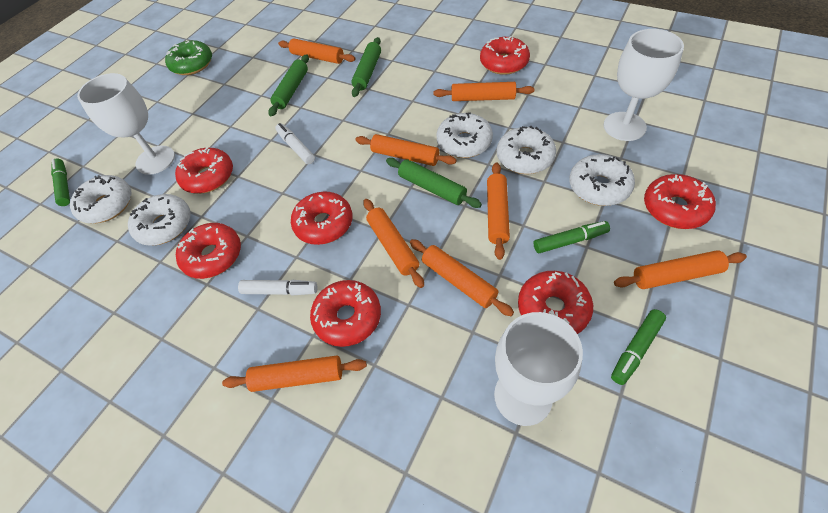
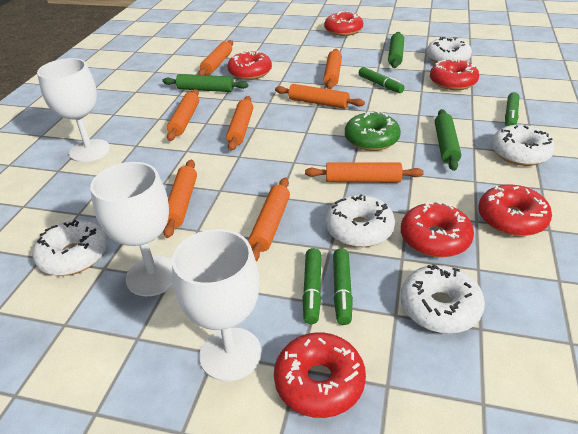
green marker: [51,158,70,206] [534,221,610,253] [611,309,666,385] = 3 -> [302,248,321,324] [333,249,353,325] [359,67,405,93] [505,92,519,127] = 4
red donut: [175,148,233,194] [176,223,241,279] [291,192,352,245] [310,280,381,347] [480,36,530,75] [518,271,593,334] [644,174,716,229] = 7 -> [227,50,272,80] [274,332,366,418] [324,11,363,36] [401,201,474,258] [430,59,479,90] [478,185,552,236] = 6
white marker: [238,280,317,295] [275,123,315,164] = 2 -> none = 0

